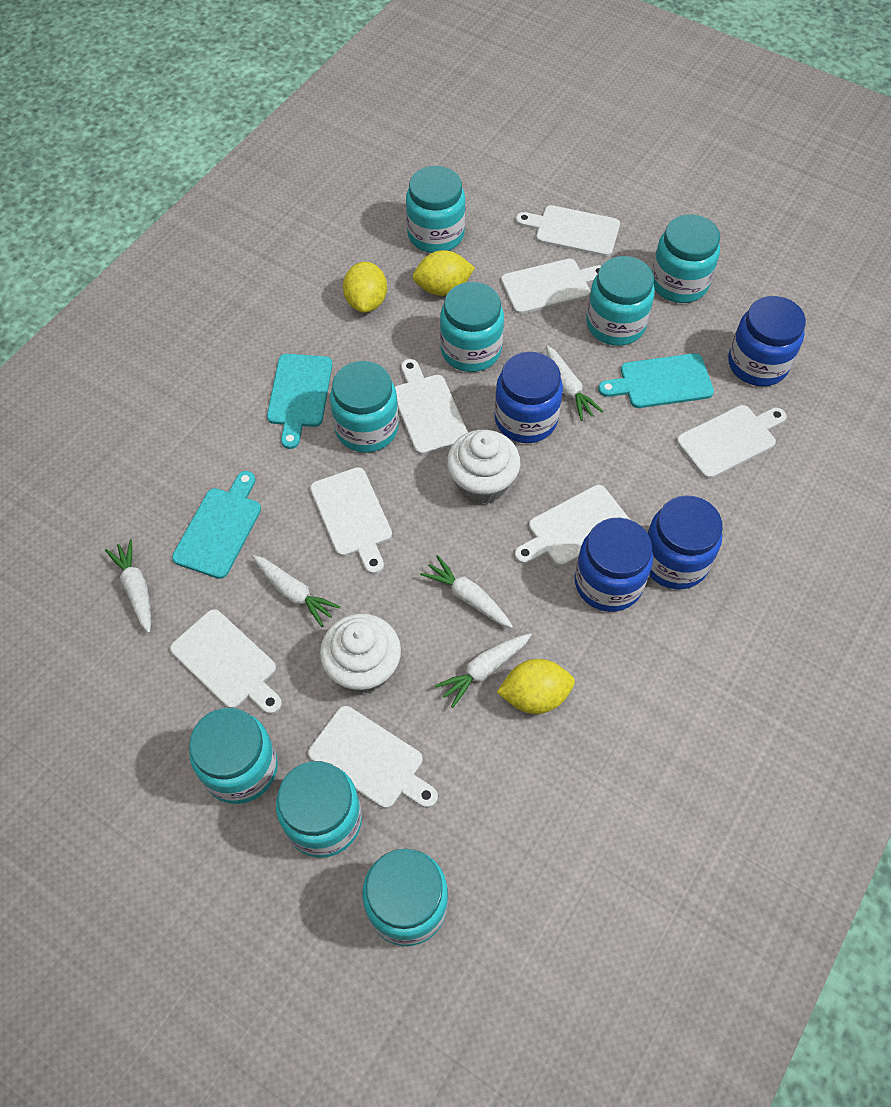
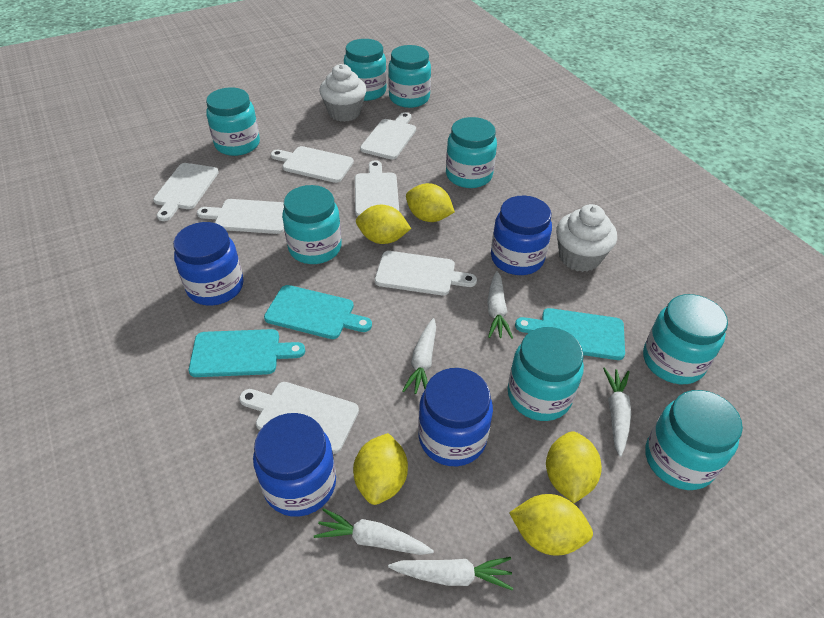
white cutting board: [170,609,282,714] [308,706,438,808] [310,467,392,574] [395,359,468,455] [501,259,601,314] [515,485,630,566] [516,205,620,257] [677,405,787,479] = 8 -> [153,163,219,221] [197,199,284,234] [239,382,359,454] [271,146,354,183] [355,160,399,217] [360,112,416,159] [375,251,477,295] = 7
yellow lemon: [343,262,387,313] [413,250,475,296] [497,659,575,714] = 3 -> [353,433,408,505] [356,205,411,244] [406,183,455,222] [509,494,593,556] [546,431,602,503] = 5

